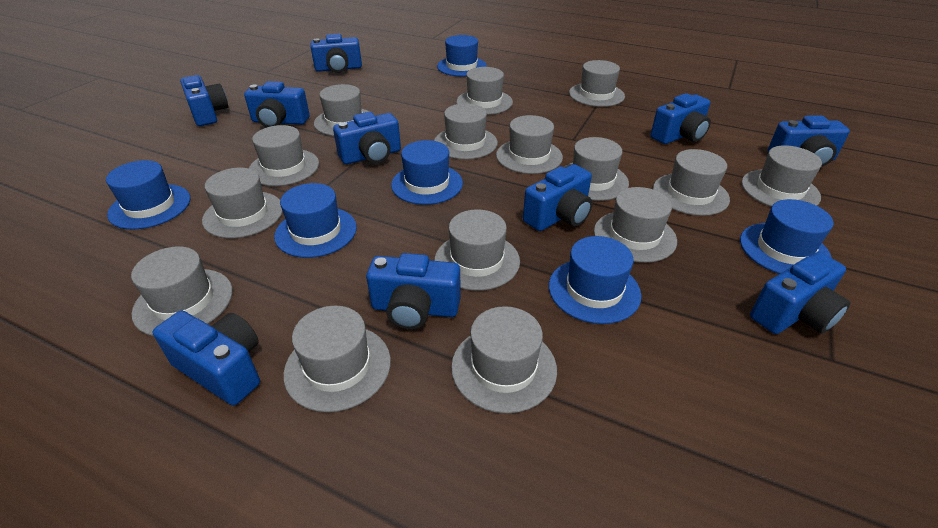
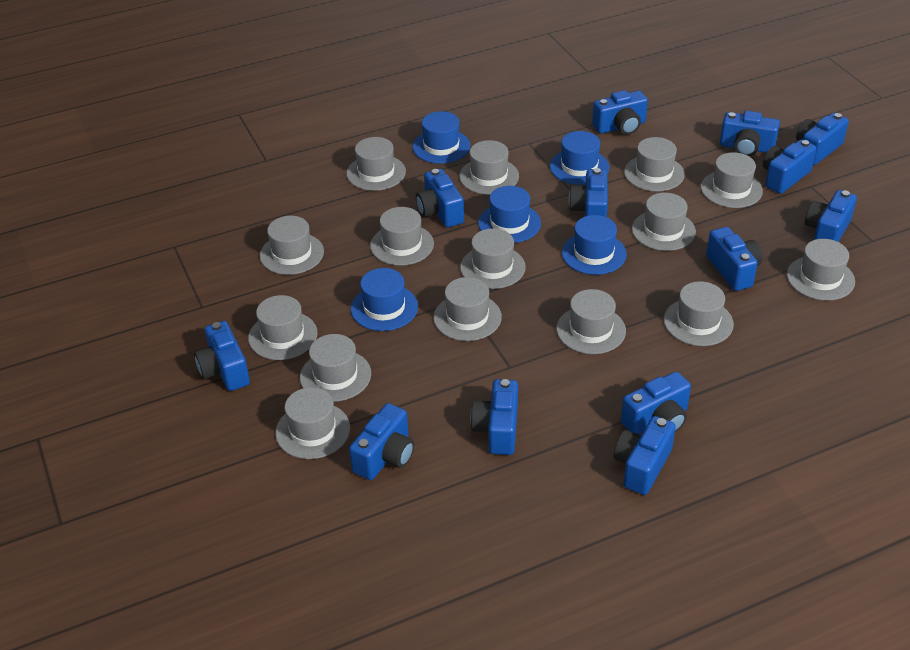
blue camera: [153,311,260,406] [180,75,228,126] [244,81,310,127] [311,34,362,73] [333,112,401,164] [366,253,461,330] [523,164,593,231] [650,93,711,144] [750,252,850,334] [768,115,850,167] = 10 -> [194,321,250,391] [349,403,414,480] [416,169,464,227] [470,379,518,455] [569,168,608,217] [592,90,648,135] [614,416,676,495] [621,372,691,434] [706,227,762,291] [720,111,780,156] [763,140,816,194] [796,113,849,165] [805,190,857,242] = 13
blue hat: [106,160,190,229] [274,183,357,258] [391,140,463,205] [437,35,487,76] [549,236,641,324] [740,199,834,274] = 6 -> [351,268,418,331] [413,111,470,164] [478,186,541,243] [550,131,609,185] [562,215,627,275] = 5

